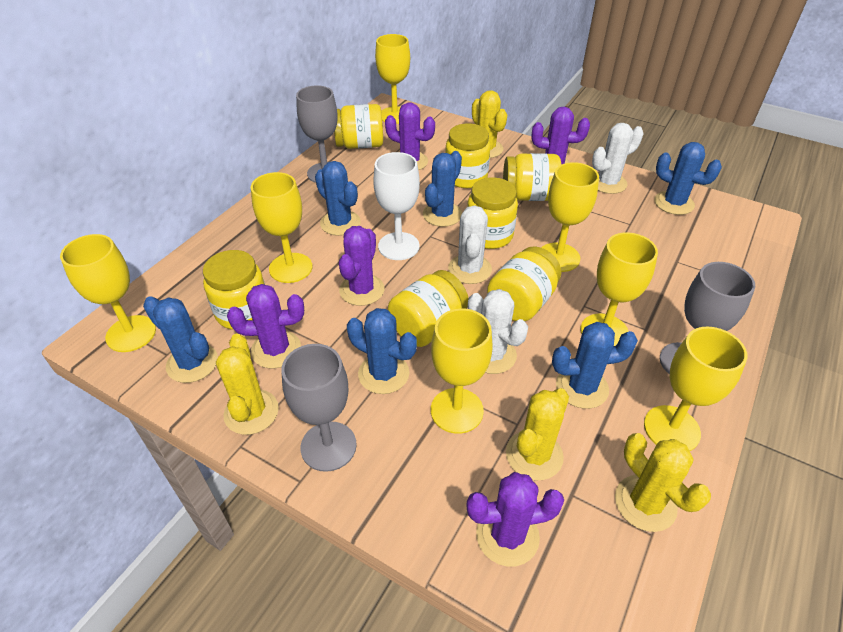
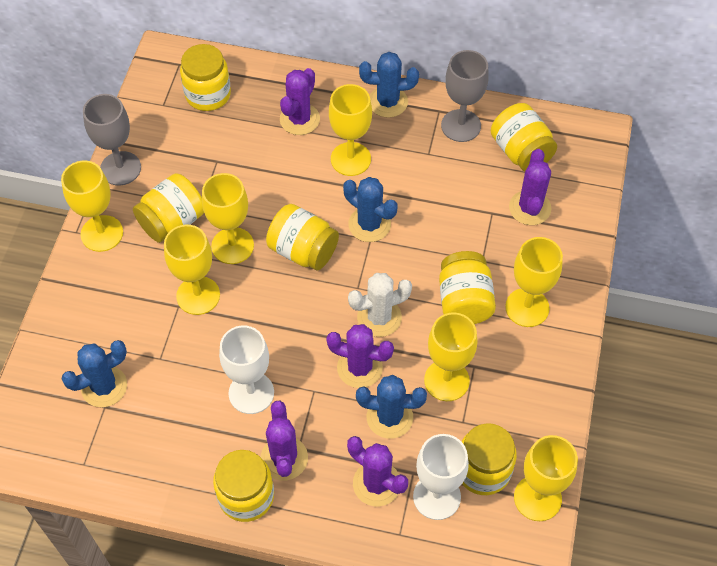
blue cactus: [143,296,218,383] [315,161,361,236] [347,308,417,394] [423,151,462,227] [552,322,638,409] [655,142,722,215] = 6 -> [61,340,127,407] [343,177,397,242] [356,375,427,439] [359,52,419,118] = 4
grey goblet: [281,344,357,472] [296,85,338,183] [660,262,755,374] = 3 -> [83,94,141,186] [441,50,489,142] = 2
white cactus: [448,205,492,284] [468,289,528,374] [592,123,644,194] = 3 -> [348,273,412,337] = 1
white goblet: [373,152,420,260] = 1 -> [219,326,274,414] [413,434,469,520] = 2
yellow cactus: [216,333,279,435] [472,90,507,158] [506,388,569,480] [615,433,711,532] = 4 -> none = 0

